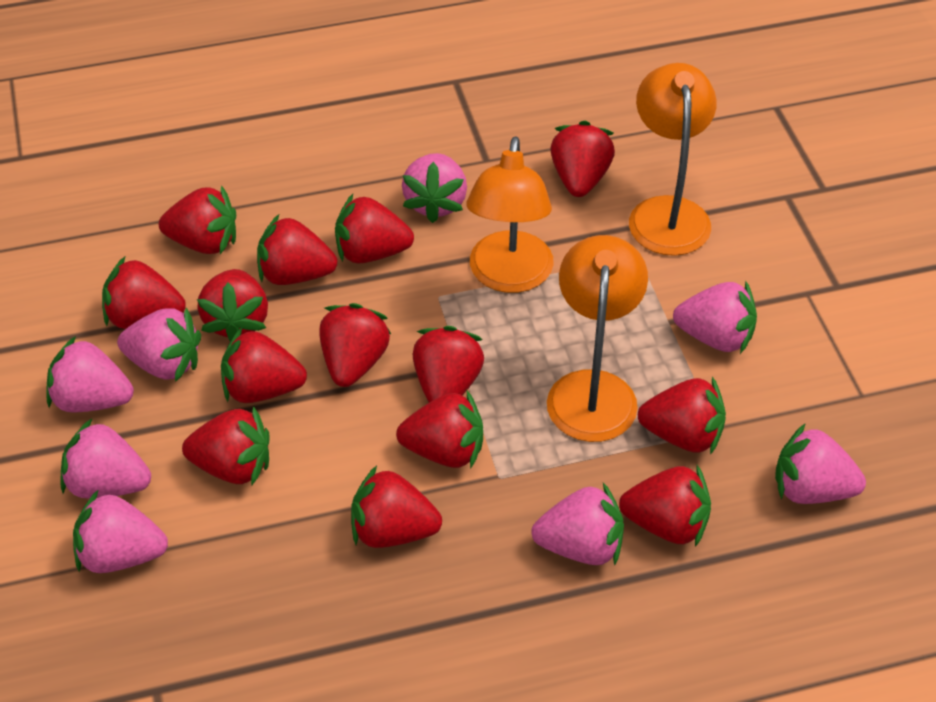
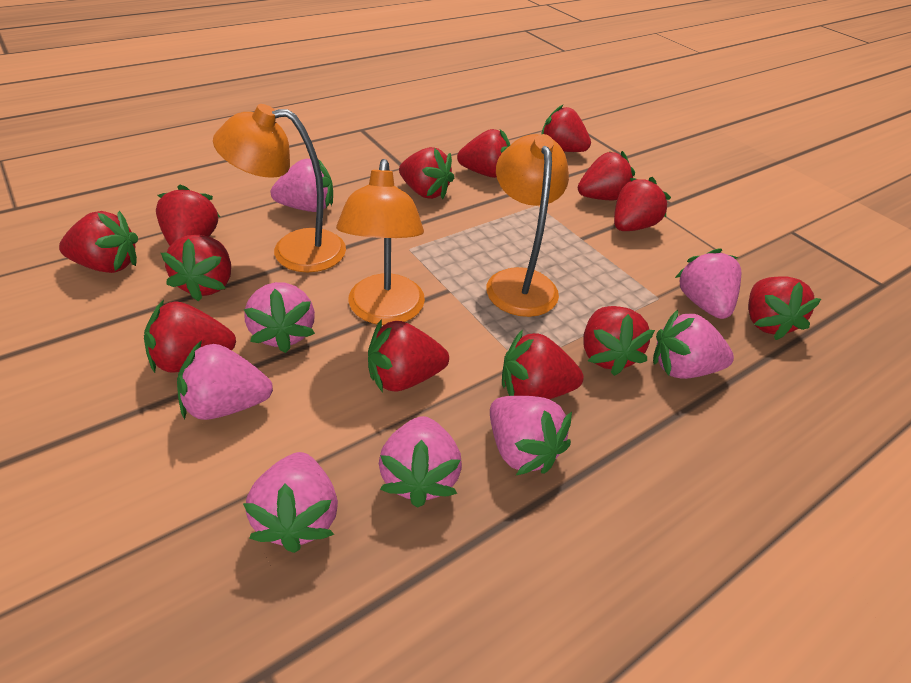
red strawberry: [102,257,186,329] [159,185,236,254] [182,406,270,486] [197,269,268,342] [221,328,307,403] [257,214,337,285] [320,303,391,387] [335,194,414,263] [351,466,442,548] [396,391,483,469] [413,326,484,403] [550,121,615,197] [619,465,711,547] [638,377,726,455] = 14 -> [59,211,138,273] [144,300,236,373] [156,185,220,246] [161,235,231,302] [368,319,449,393] [399,147,454,199] [457,129,510,178] [502,329,584,399] [541,105,591,152] [578,151,635,200] [584,306,655,376] [614,177,671,231] [748,276,821,340] = 13

